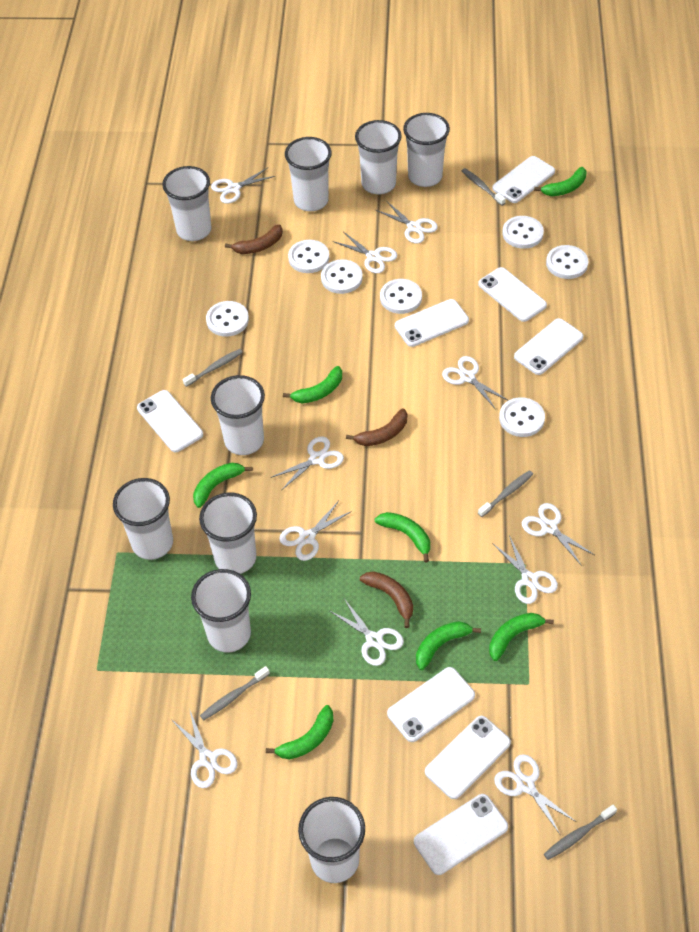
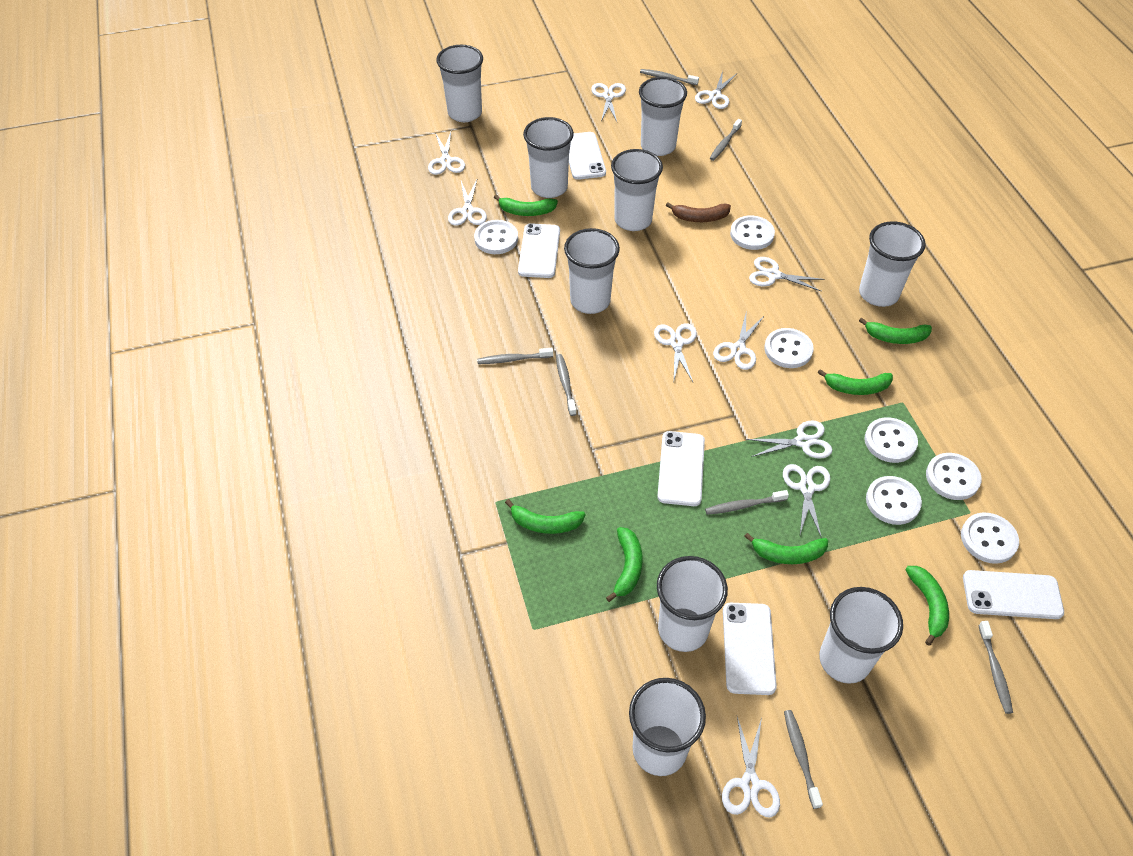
brown banana: [225,225,283,254] [346,409,407,446] [360,571,413,628] = 3 -> [666,202,731,222] = 1
grey toothbrush: [183,349,243,387] [200,666,270,721] [462,168,506,206] [478,470,533,517] [544,805,617,860] = 5 -> [477,348,553,364] [556,354,577,416] [640,69,699,85] [705,490,789,515] [710,119,742,161] [784,710,823,809] [978,621,1013,714] = 7
white phone: [137,390,203,452] [387,667,475,742] [395,299,469,347] [414,794,508,875] [425,716,511,799] [478,267,547,322] [492,156,555,203] [514,318,584,375] = 8 -> [518,223,560,278] [569,132,606,180] [657,431,705,506] [723,603,777,695] [963,570,1064,619] = 5
white scissors: [171,709,238,788] [211,168,275,204] [270,437,344,490] [279,501,352,561] [330,599,404,666] [333,232,397,273] [376,202,438,244] [442,356,509,410] [492,535,558,604] [494,754,576,834] [522,503,595,566] = 11 -> [428,132,465,175] [448,180,487,225] [591,83,626,122] [654,323,697,382] [695,71,737,109] [713,314,764,370] [722,717,780,817] [746,420,832,459] [749,257,825,292] [783,464,830,538] = 10

